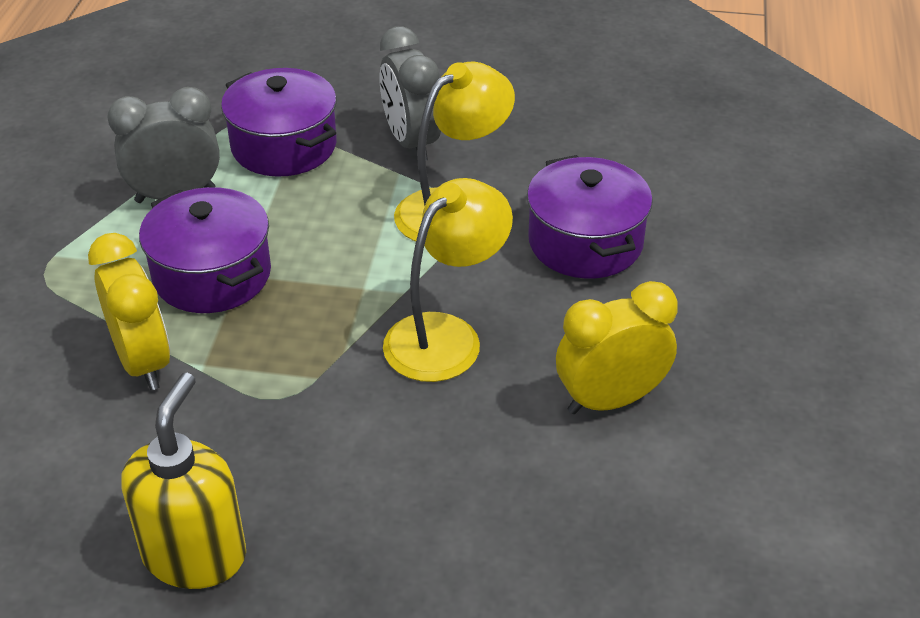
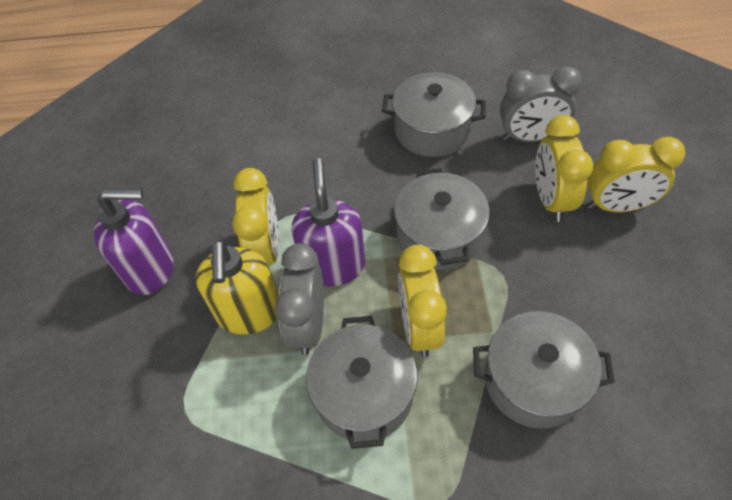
grey pot: none = 0 -> [306,316,417,449] [382,72,486,157] [394,168,490,270] [473,311,615,429] = 4
purple pot: [139,187,271,313] [221,68,336,177] [527,155,653,279] = 3 -> none = 0
purple soap dispenser: none = 0 -> [94,189,173,295] [292,158,365,287] = 2
yellow clock: [88,233,170,390] [556,281,678,414] = 2 -> [232,168,279,265] [398,245,447,357] [535,115,593,222] [587,137,685,212] = 4
yellow lamp: [383,178,513,382] [394,62,515,241] = 2 -> none = 0

